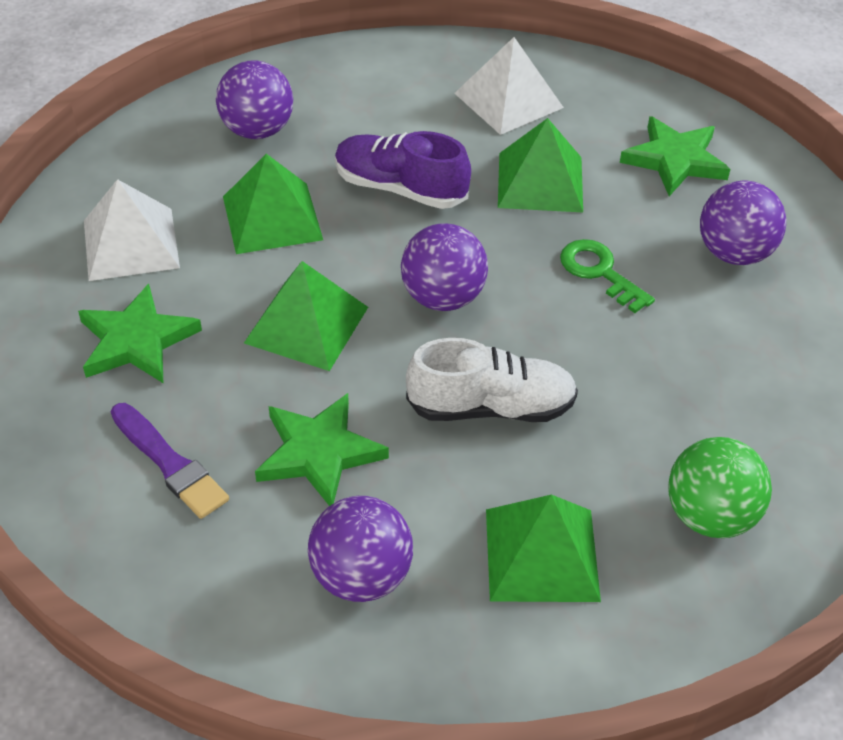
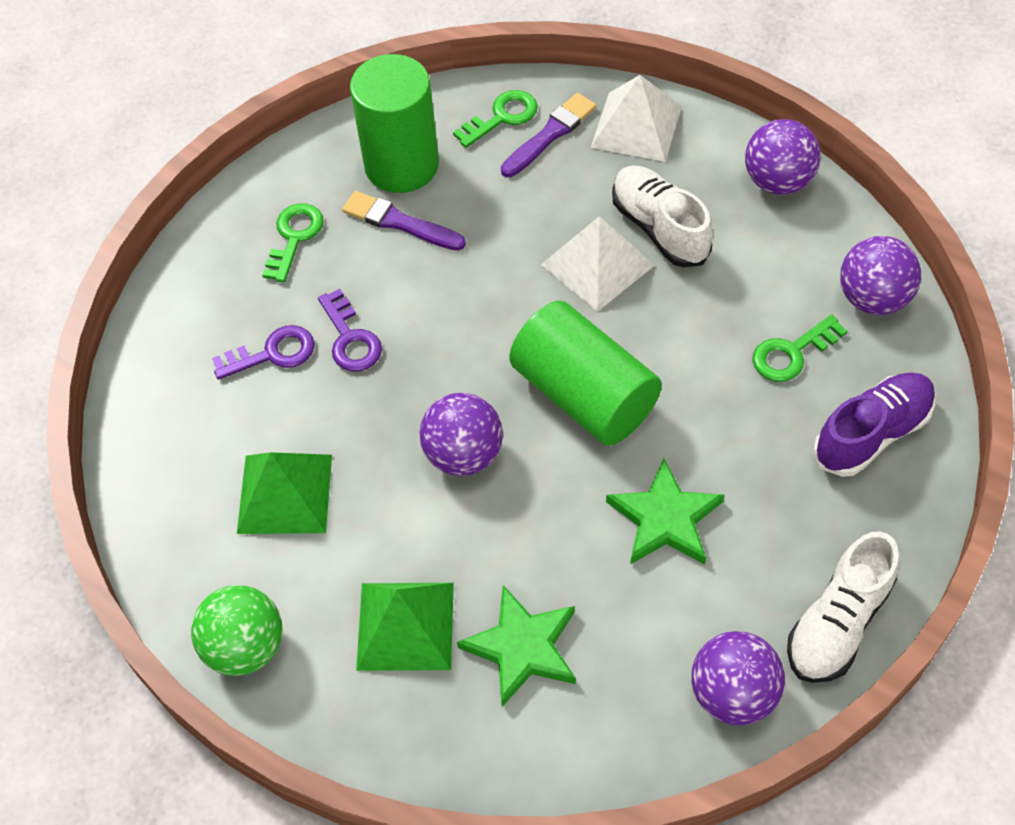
green cylinder: none = 0 -> [350,54,439,193] [509,301,662,446] = 2
green key: [560,239,655,313] = 1 -> [262,203,324,283] [453,90,538,148] [752,314,847,382] = 3
green pyramid: [223,154,323,254] [244,261,368,371] [486,495,601,602] [498,118,583,212] = 4 -> [237,452,332,534] [356,583,454,671] = 2
green star: [78,284,202,384] [255,393,389,506] [620,116,730,196] = 3 -> [457,585,576,707] [606,458,725,565] = 2
purple brush: [111,403,229,519] = 1 -> [342,191,466,251] [501,93,596,177] = 2
purple key: none = 0 -> [212,325,315,380] [318,289,382,371] = 2
white shoe: [406,338,578,422] = 1 -> [612,166,713,268] [787,531,899,683] = 2

